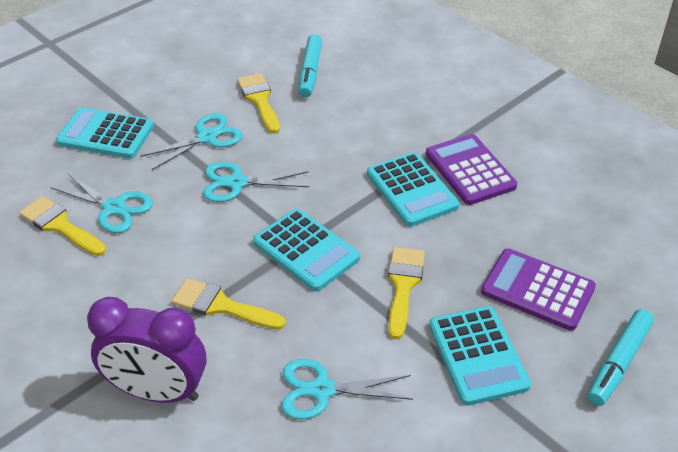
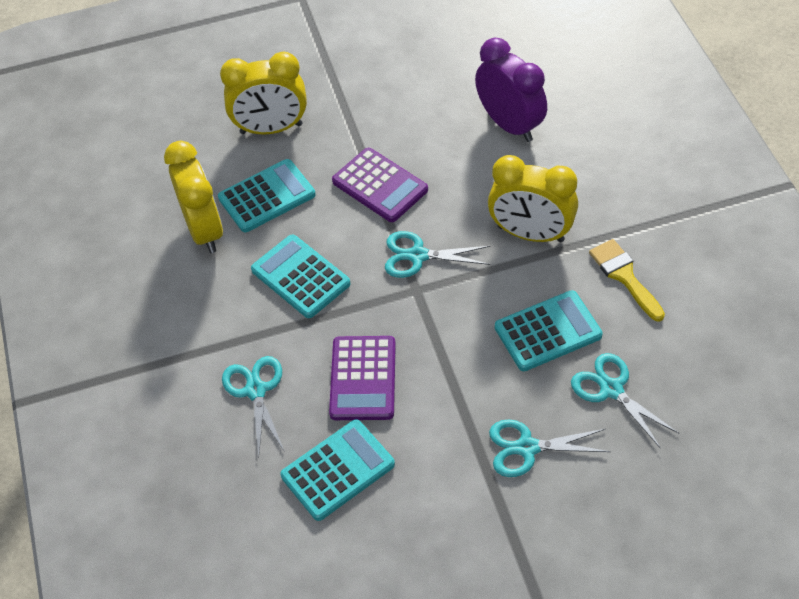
turquoise marker: [299,34,322,98] [588,309,654,406] = 2 -> none = 0
yellow brush: [19,196,106,256] [172,278,286,330] [237,73,280,134] [388,247,425,339] = 4 -> [589,239,665,322] = 1
yellow clock: none = 0 -> [164,141,223,253] [220,51,307,135] [488,155,578,242] = 3

